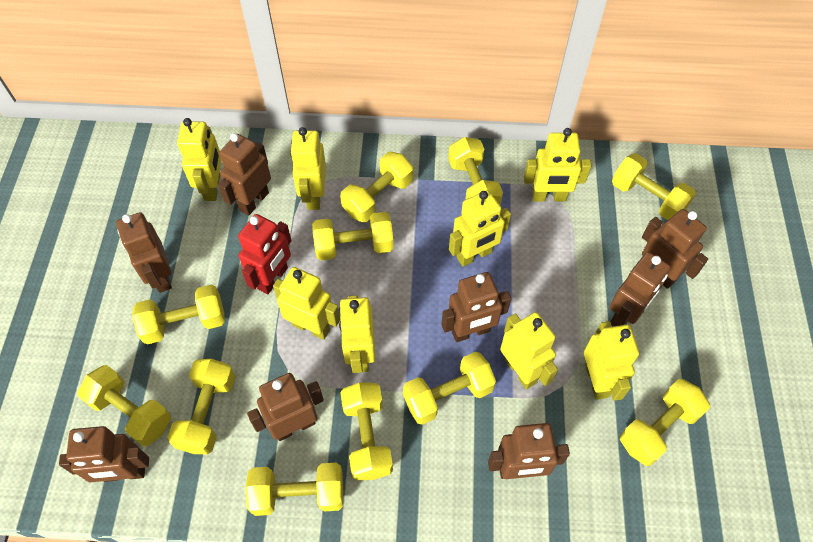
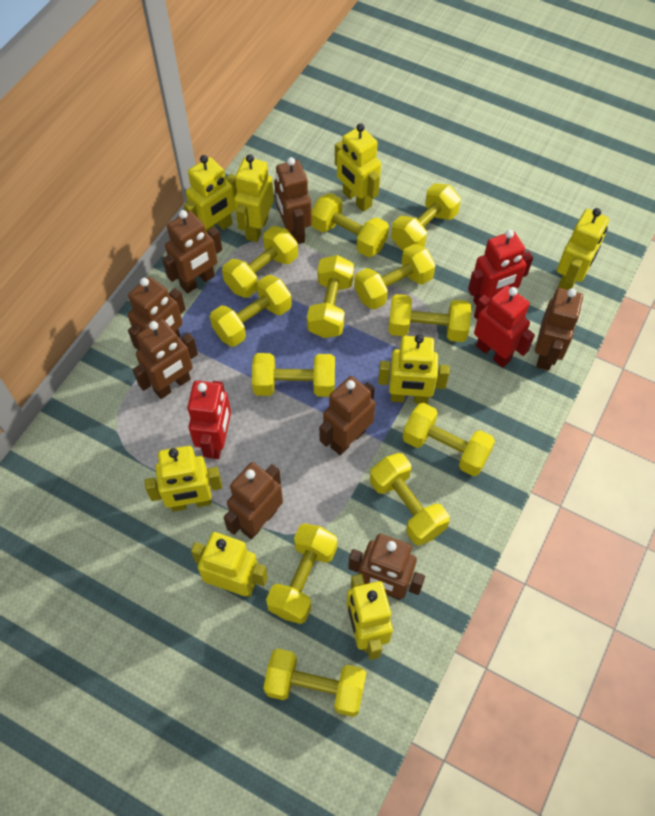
red robot: [238,214,291,294] = 1 -> [187,381,231,459] [468,230,533,306] [474,286,535,368] = 3
yellow dumbbell: [78,365,171,447] [132,285,225,345] [167,359,235,454] [245,463,343,516] [312,212,394,260] [340,152,414,222] [340,382,393,480] [403,352,496,425] [448,137,503,205] [612,153,696,220] [620,379,710,466] = 11 -> [210,275,292,347] [222,226,298,298] [252,353,335,397] [263,649,366,717] [266,523,337,624] [307,255,354,338] [311,193,389,257] [354,244,435,310] [370,453,450,546] [388,294,471,342] [391,183,461,251] [403,403,495,476] = 12

